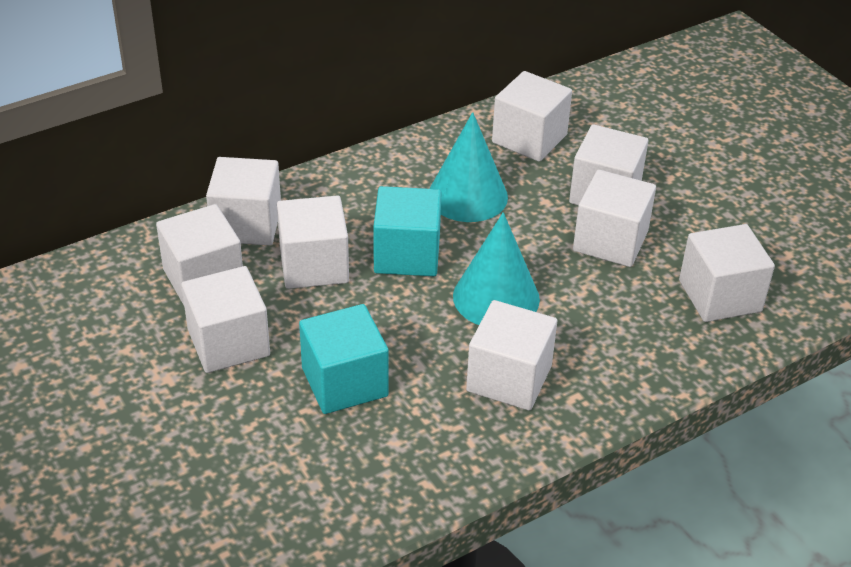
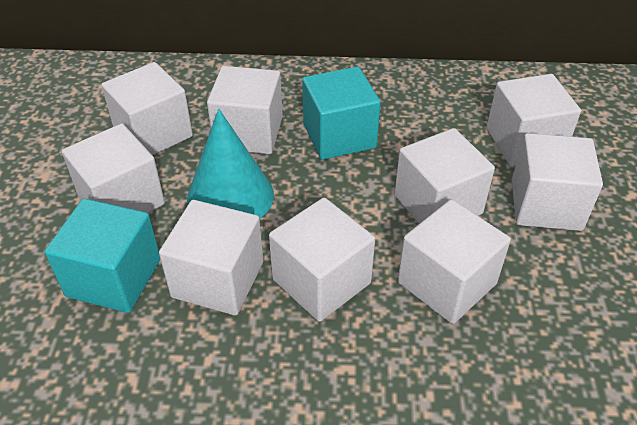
turquoise cone: [429,112,508,222] [453,212,540,325] = 2 -> [187,108,274,219] = 1

